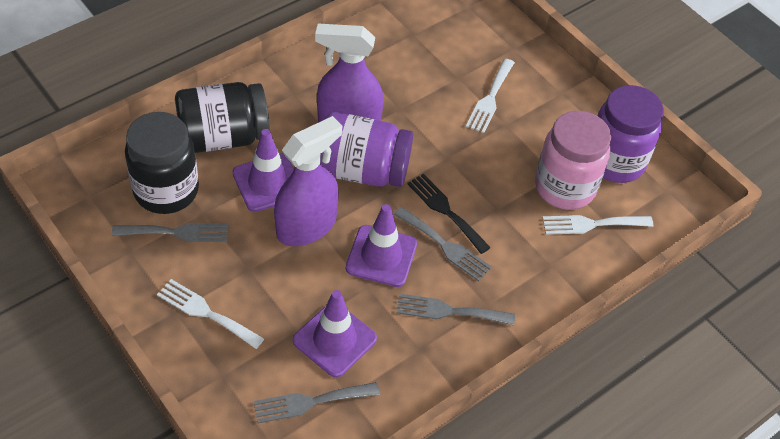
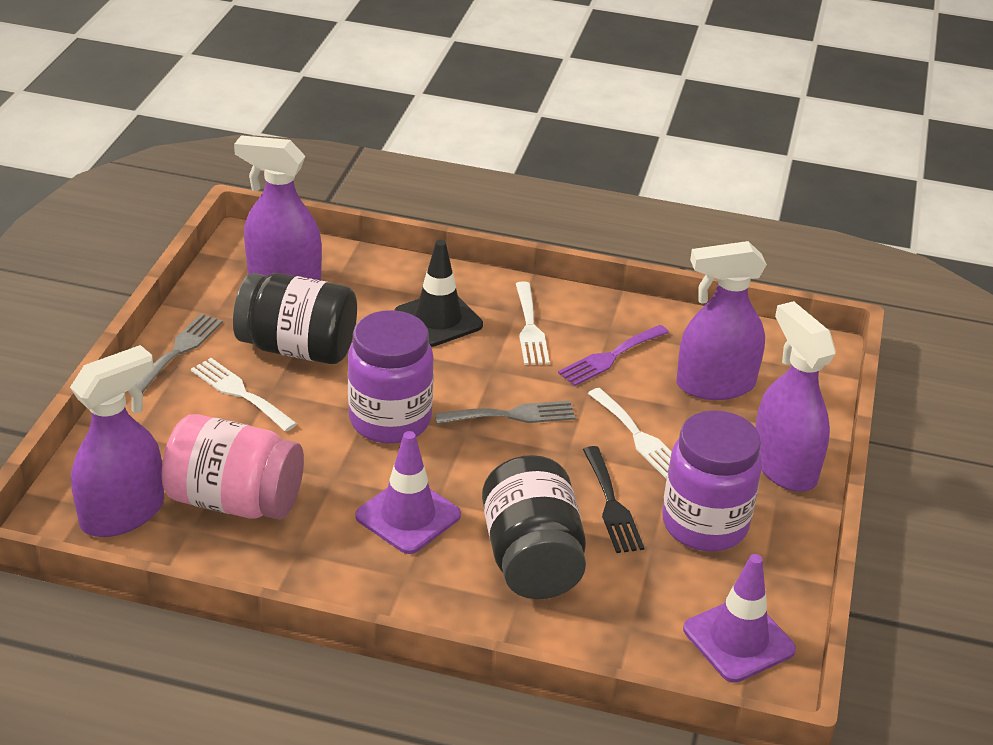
black traffic cone: none = 0 -> [395,240,483,347] = 1
grey fork: [112,223,229,242] [253,382,380,424] [394,207,492,281] [396,293,515,326] = 4 -> [136,313,223,393] [435,401,576,424] = 2
purple fork: none = 0 -> [558,325,669,386] = 1
purple spray bottle: [274,116,342,246] [315,24,383,122] = 2 -> [70,345,164,537] [234,135,322,280] [676,241,767,400] [755,301,836,492] = 4
purple traffic cone: [233,129,294,212] [293,290,377,378] [346,204,417,287] = 3 -> [355,431,461,554] [683,554,796,683] = 2

